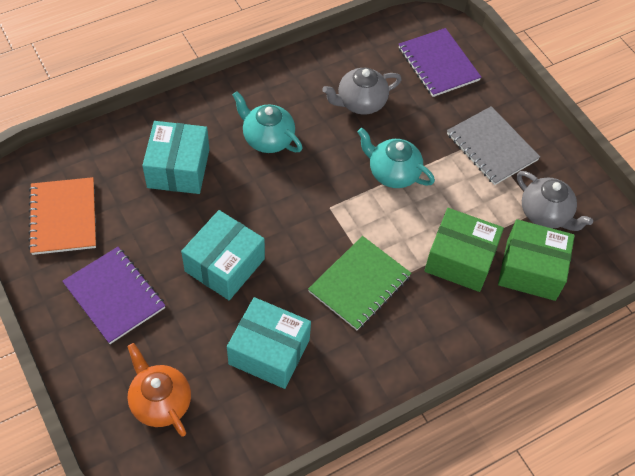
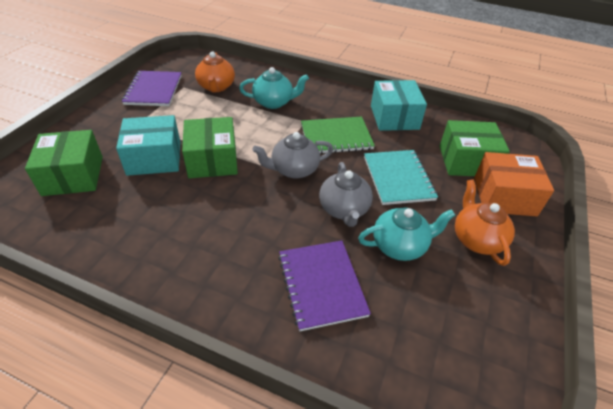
green box: [424,208,504,292] [498,219,575,301] = 2 -> [25,130,103,196] [182,117,238,178] [440,120,510,176] = 3
grey notebook: [447,106,540,185] = 1 -> none = 0
orange box: none = 0 -> [474,152,554,216] = 1
orange notebook: [28,177,96,255] = 1 -> none = 0
orange teapot: [127,343,191,437] = 1 -> [195,51,235,92] [455,180,515,266] = 2
turquoise box: [142,121,209,194] [181,210,265,300] [227,297,311,389] = 3 -> [116,115,180,176] [371,80,427,131] = 2
turquoise notebook: none = 0 -> [364,150,438,205] = 1

